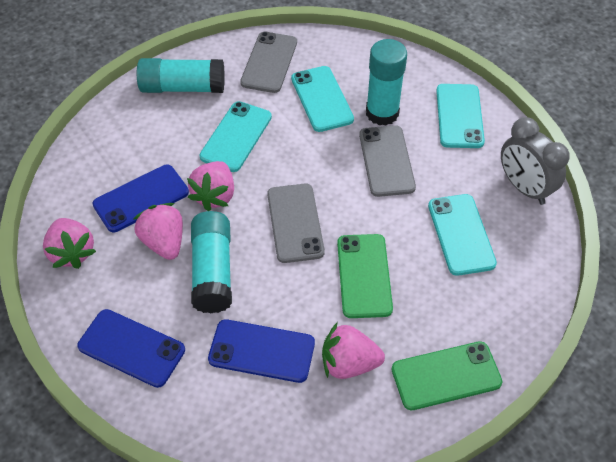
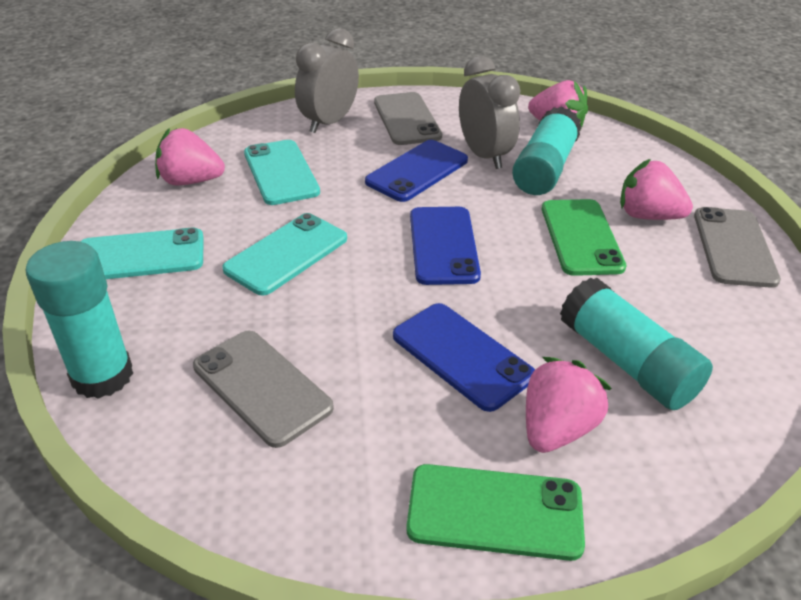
grey clock: [501,117,570,205] = 1 -> [295,28,359,133] [459,56,521,169] = 2
turquoise phone: [199,101,272,172] [291,66,354,132] [428,194,497,276] [436,84,485,148] = 4 -> [81,228,204,279] [222,213,347,295] [244,140,320,205] = 3

